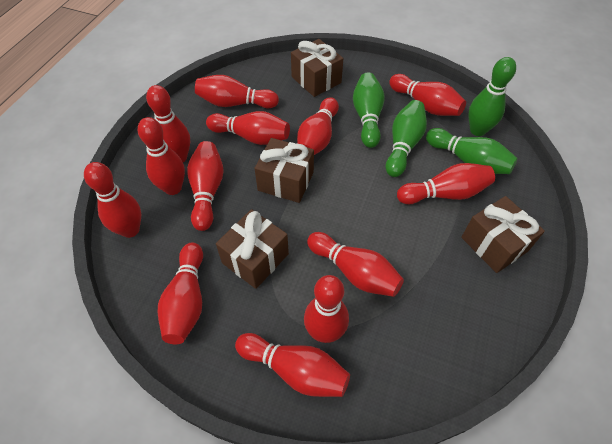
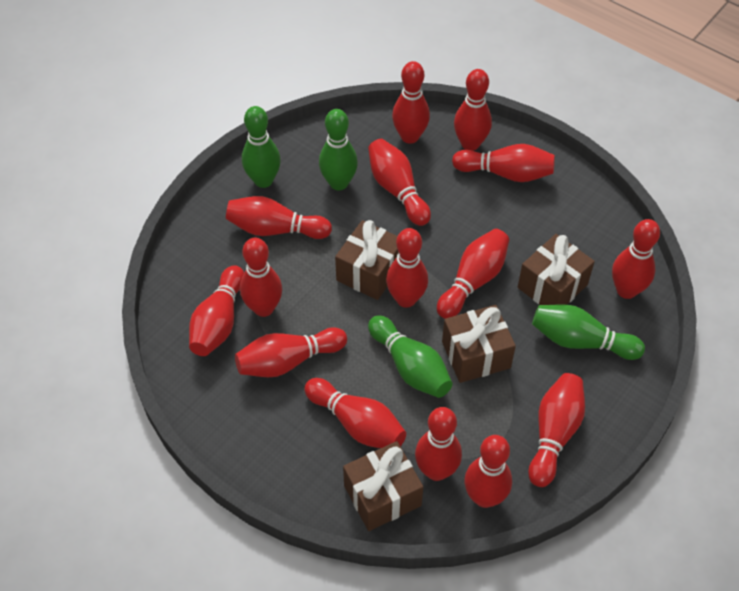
red bowling pin: [84,162,141,238] [138,117,185,195] [146,85,190,162] [158,242,203,344] [187,141,224,231] [195,75,279,108] [206,111,290,145] [235,333,350,397] [297,97,339,155] [304,275,349,343] [307,232,404,297] [389,74,466,116] [397,163,495,204] = 13 -> [189,265,244,356] [226,196,332,239] [235,327,347,377] [240,238,282,317] [304,378,406,448] [368,139,431,226] [386,228,428,308] [392,61,430,144] [415,407,462,481] [437,229,509,319] [452,144,555,182] [454,69,492,151] [464,435,512,508] [528,373,585,487] [612,219,660,299] = 15

